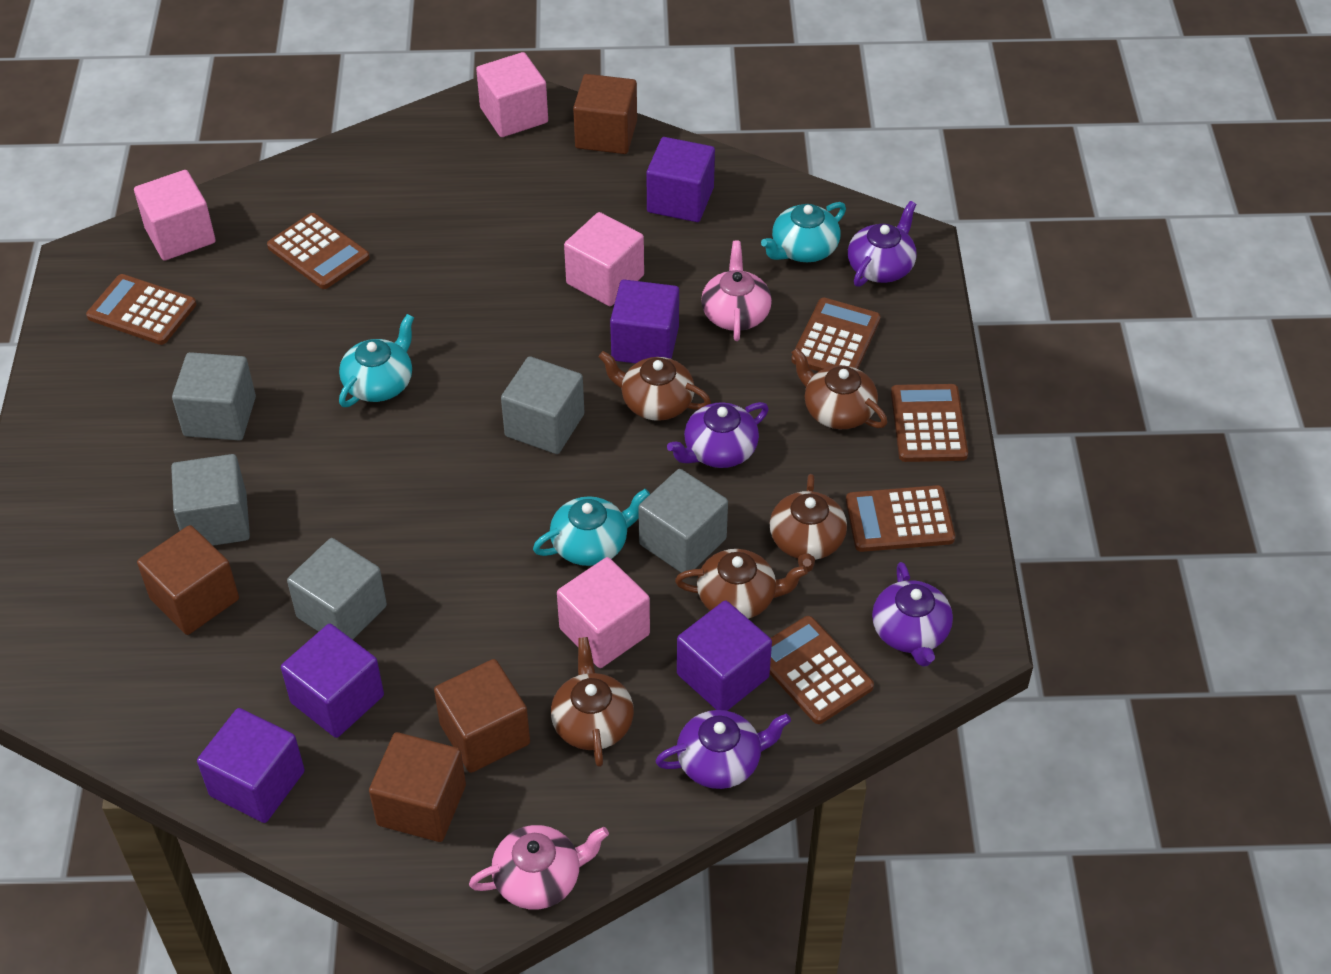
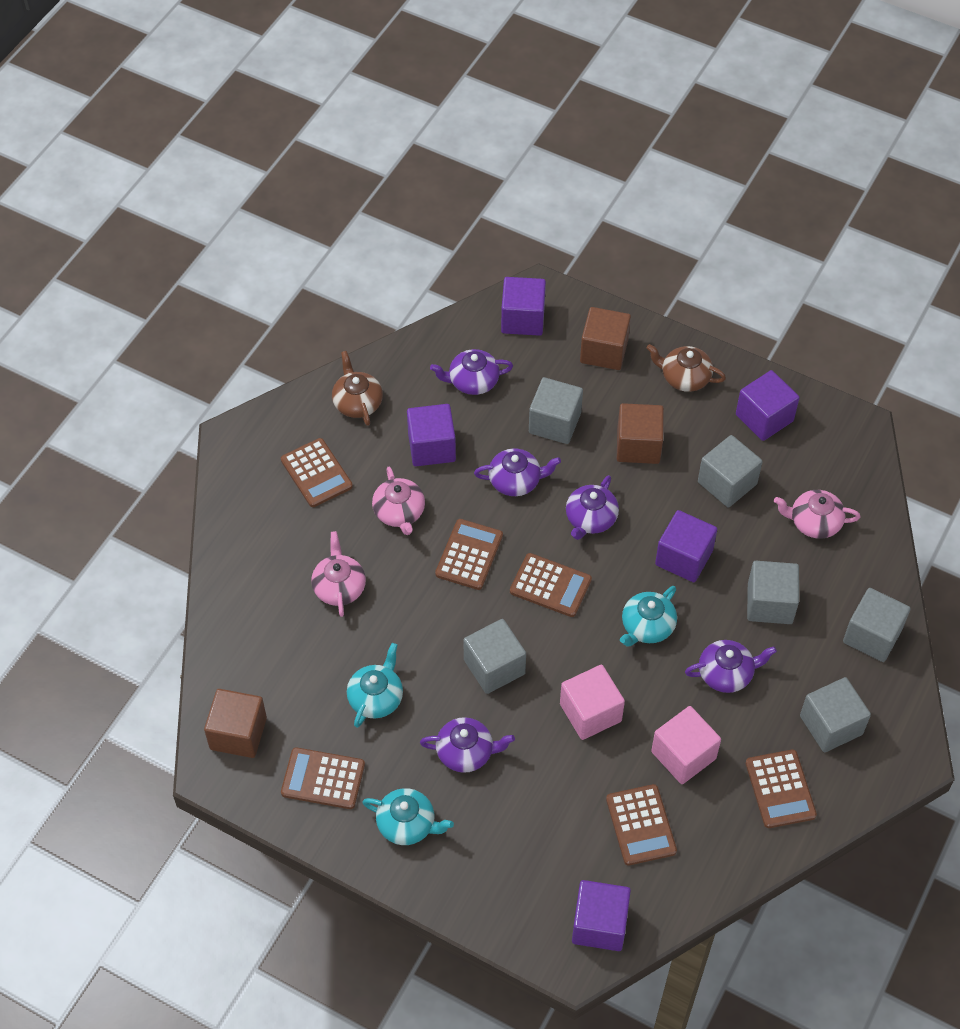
brown cube: [137,525,239,635] [369,732,466,842] [434,659,530,773] [573,74,637,154] = 4 -> [204,689,267,758] [580,307,631,370] [617,403,664,464] = 3
brown teapot: [551,637,634,767] [598,351,711,421] [675,549,807,619] [770,474,847,572] [791,348,888,429] = 5 -> [332,351,383,426] [647,344,726,392] = 2
grey cube: [171,454,250,546] [172,352,256,440] [287,538,387,640] [501,356,584,454] [638,469,728,573] = 5 -> [463,619,526,694] [529,377,583,444] [698,435,763,508] [747,561,799,624] [800,677,871,752] [843,588,910,662] = 6
pink cube: [134,170,216,261] [476,52,548,137] [557,557,650,668] [564,212,644,306] = 4 -> [560,665,625,740] [651,706,721,784] = 2
pink teapot: [469,825,609,910] [701,241,772,341] = 2 -> [311,531,366,617] [372,467,425,535] [774,490,861,539] = 3
purple teapot: [656,710,791,789] [667,402,769,468] [848,201,917,287] [872,562,953,667] = 4 -> [420,717,515,773] [430,349,513,395] [474,448,561,496] [566,475,619,540] [685,640,777,693] = 5

